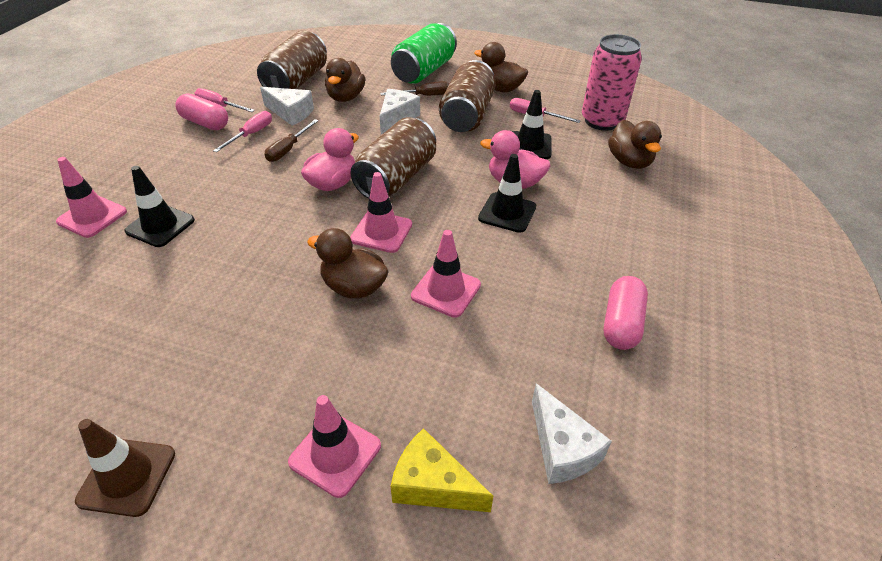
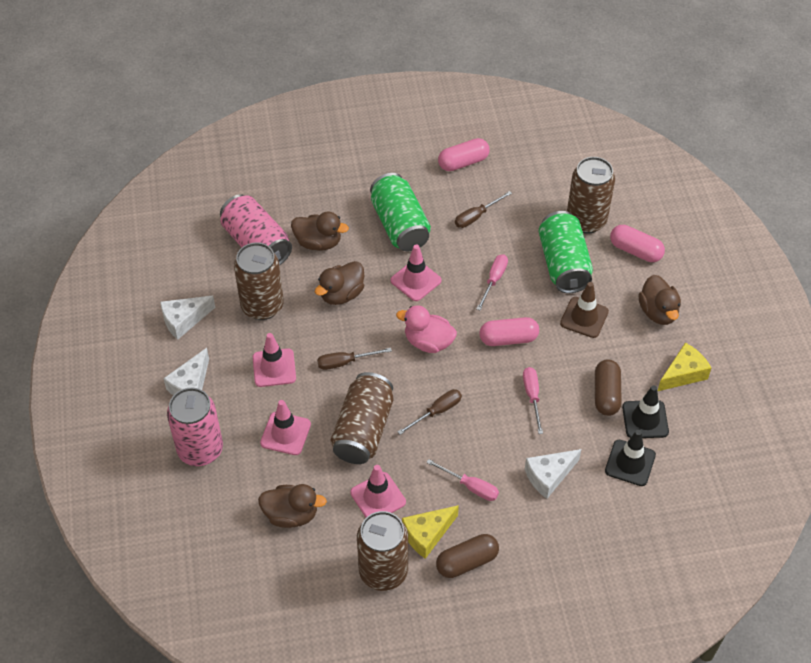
black traffic cone: [124,166,195,247] [478,154,536,233] [512,90,551,159] = 3 -> [605,430,656,486] [622,385,669,438] = 2
brown can: [257,30,327,89] [350,117,436,199] [439,60,496,132] = 3 -> [234,243,284,320] [331,372,393,464] [357,511,408,591] [567,157,615,234] = 4
brown capsule: none = 0 -> [436,534,499,578] [595,359,622,416] = 2
brown screwdriver: [265,119,319,162] [380,81,449,96] = 2 -> [317,348,392,370] [397,389,462,435] [455,191,512,228] = 3
green can: [391,23,457,84] = 1 -> [370,173,431,251] [538,211,593,293] = 2
pink can: [582,34,642,131] = 1 -> [167,388,223,466] [220,194,292,265] = 2
pink capsule: [175,94,228,130] [604,276,648,350] = 2 -> [438,138,489,171] [480,317,539,346] [610,225,665,262] = 3
pink duck: [301,128,359,191] [480,130,550,189] = 2 -> [396,305,457,353] = 1
yellow cheese: [391,428,493,512] = 1 -> [402,505,459,559] [658,343,711,391] = 2

